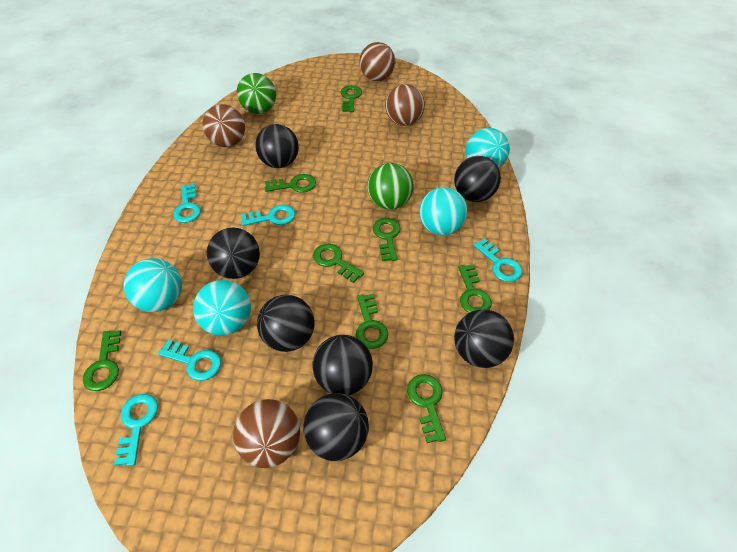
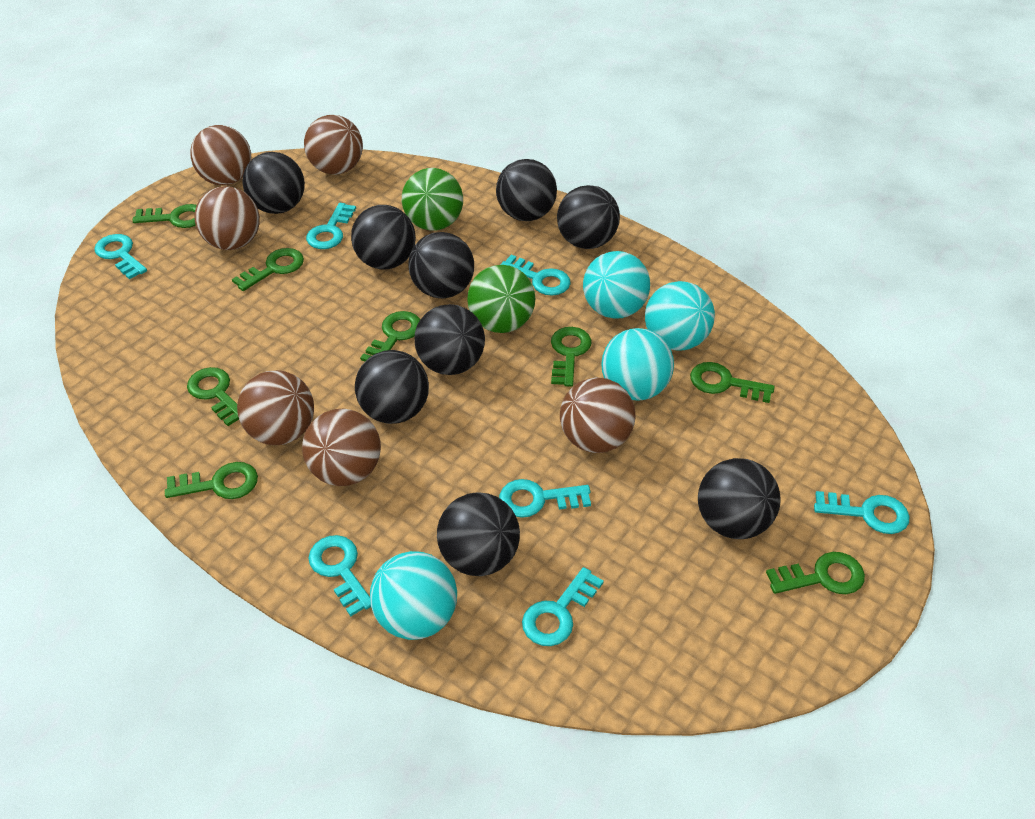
black ball: [207,228,260,279] [255,124,299,168] [257,295,315,352] [303,393,369,461] [312,335,373,395] [454,156,501,202] [454,309,514,368] = 7 -> [242,152,305,214] [351,205,416,269] [355,350,429,424] [408,232,474,298] [414,304,485,375] [437,493,520,576] [496,159,557,221] [557,185,620,249] [698,458,781,539] = 9
brown ball: [202,104,245,147] [233,399,300,468] [359,42,395,81] [385,84,425,126] = 4 -> [190,125,251,185] [195,186,260,250] [237,370,314,445] [302,409,381,486] [304,115,363,175] [560,377,636,453] = 6
turquoise key: [114,394,158,466] [158,340,221,381] [173,184,201,223] [241,205,295,226] [473,238,522,282] = 5 -> [94,234,147,279] [306,203,356,249] [309,535,371,616] [499,479,591,518] [500,255,571,296] [522,567,604,646] [814,491,910,534] = 7

